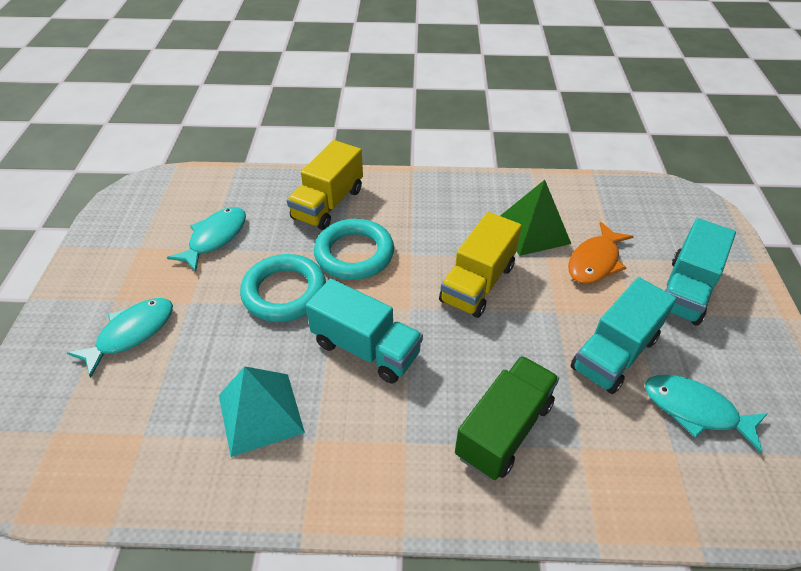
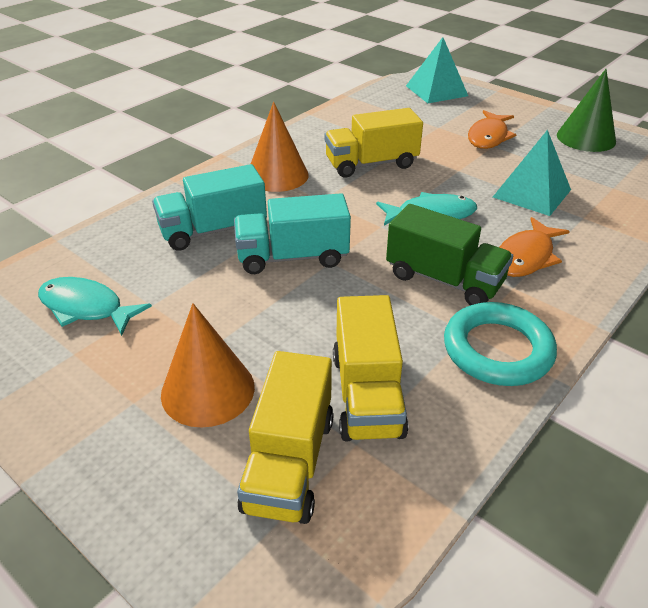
green cone: none = 0 -> [557,69,616,152] = 1
green pyramid: [500,180,571,256] = 1 -> none = 0
orange cone: none = 0 -> [161,303,255,428] [251,102,309,192] = 2
orange fish: [568,222,634,284] = 1 -> [468,110,516,149] [499,217,570,277] = 2
turquoise fish: [67,298,173,378] [167,207,246,272] [645,375,768,452] = 3 -> [38,277,152,336] [376,192,477,226] = 2
turquoise pyramid: [219,366,305,457] = 1 -> [406,37,468,103] [493,130,571,216] = 2
turquoise ring: [240,254,326,322] [314,219,394,280] = 2 -> [444,302,557,386] = 1
turquoise truck: [306,278,423,384] [571,277,677,394] [665,218,736,326] = 3 -> [152,164,267,251] [234,193,351,274] = 2
yellow truck: [287,140,363,230] [439,212,522,318] = 2 -> [237,351,334,524] [325,108,423,178] [333,295,409,441] = 3

